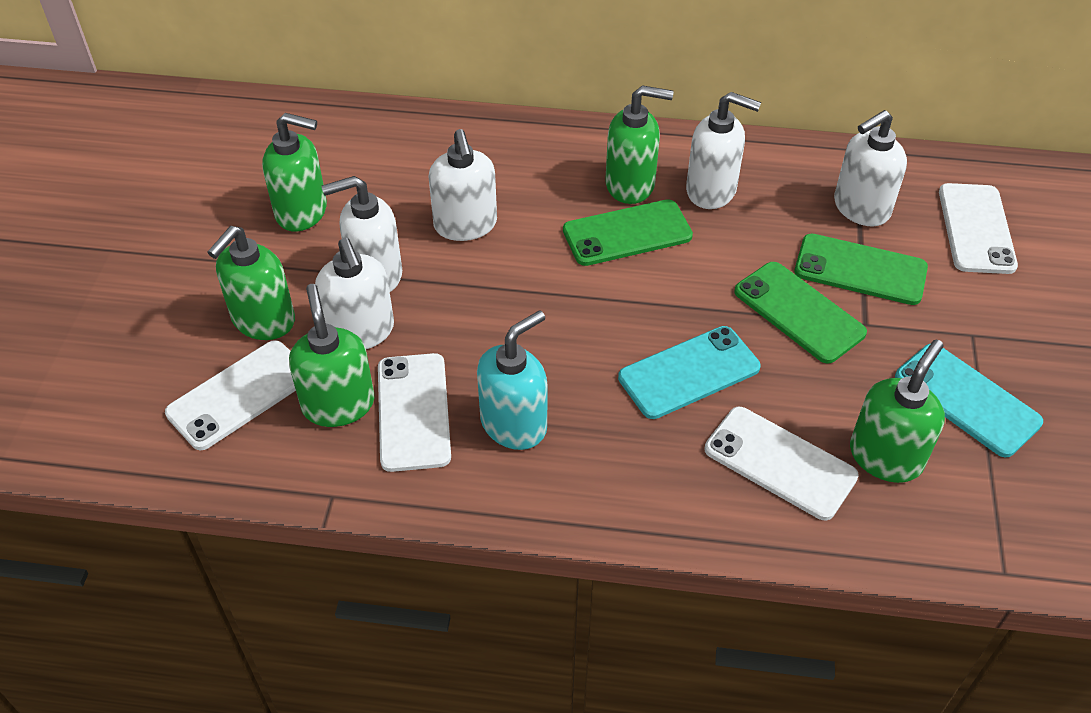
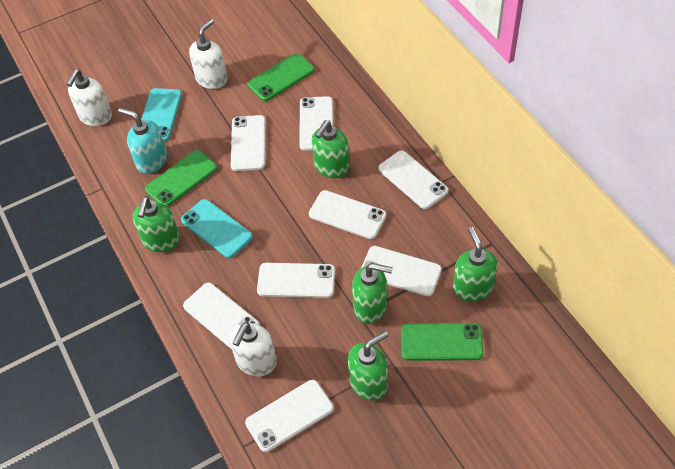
white phone: [165,340,296,450] [378,353,451,472] [705,407,859,520] [939,183,1018,274] = 4 -> [183,283,260,349] [231,115,265,171] [245,380,334,452] [257,263,335,298] [299,96,333,151] [309,190,386,239] [361,246,442,296] [378,150,449,209] = 8
white soap dispenser: [315,238,394,349] [321,176,402,292] [429,129,497,241] [686,92,761,209] [834,110,907,226] = 5 -> [66,69,112,126] [189,19,228,89] [230,322,277,376] = 3

